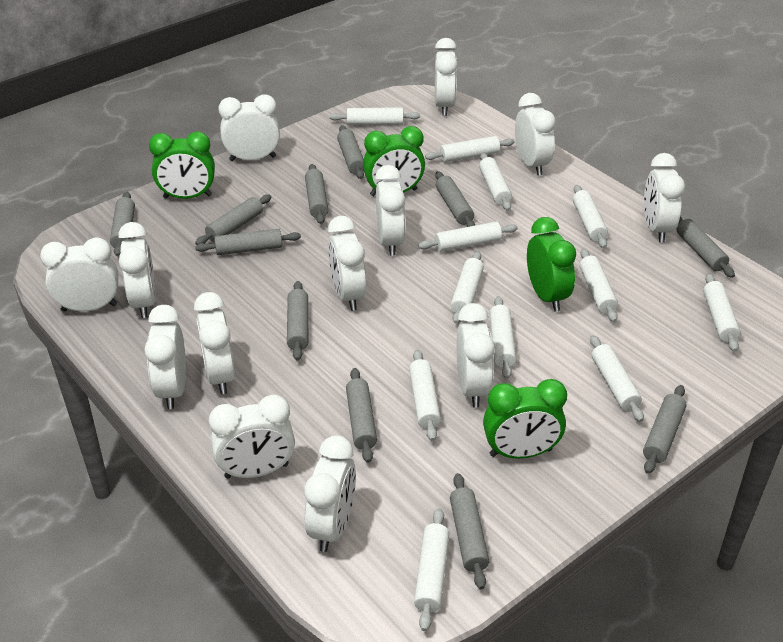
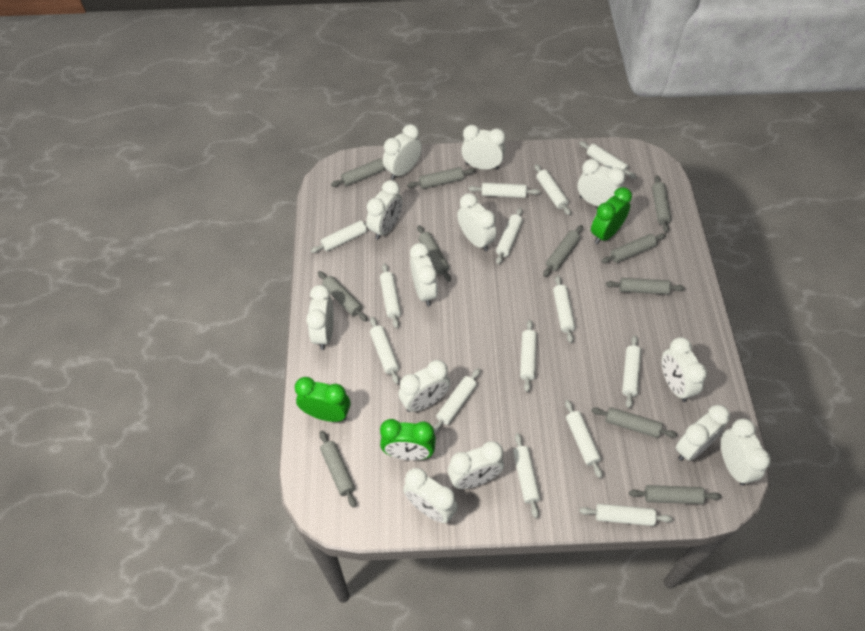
green clock: [149,131,215,199] [363,126,425,196] [483,379,567,459] [527,217,576,312] = 4 -> [295,377,350,422] [380,419,436,460] [591,187,632,244] = 3
white rolling pin: [330,107,420,125] [409,349,441,441] [414,508,449,631] [418,222,518,252] [425,136,514,162] [450,251,484,324] [479,153,512,211] [490,296,516,379] [573,185,608,248] [580,249,618,322] [590,335,644,422] [703,273,740,352] = 12 -> [310,220,367,253] [370,317,399,384] [380,263,401,328] [433,368,480,434] [469,183,540,198] [496,208,523,265] [513,433,541,518] [520,320,537,392] [534,164,571,215] [553,276,576,343] [565,400,602,478] [579,141,636,179] [579,504,673,526] [622,335,641,408] = 14

